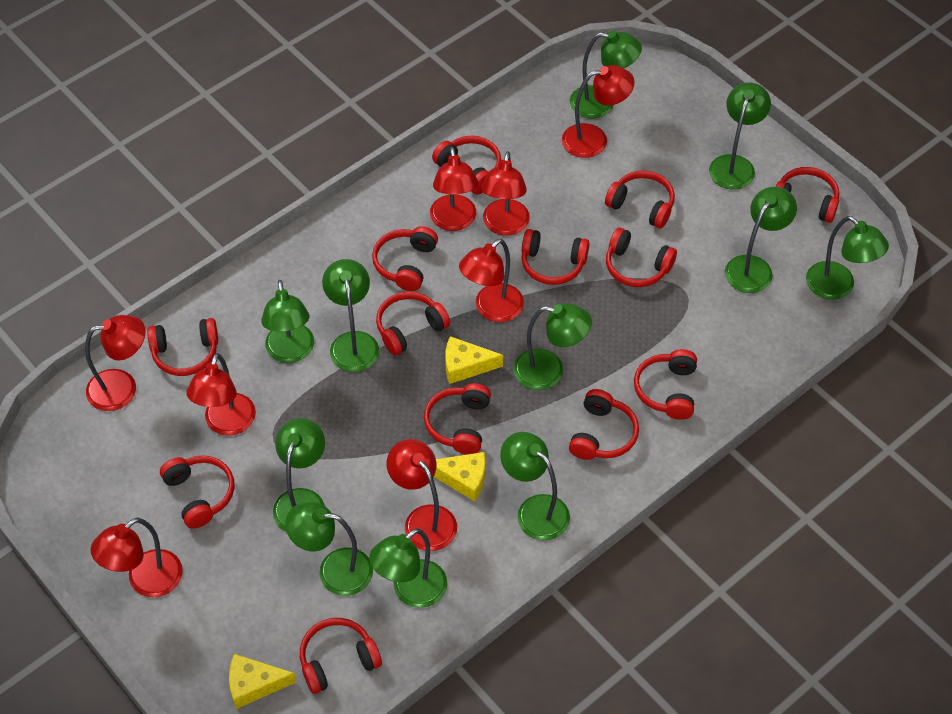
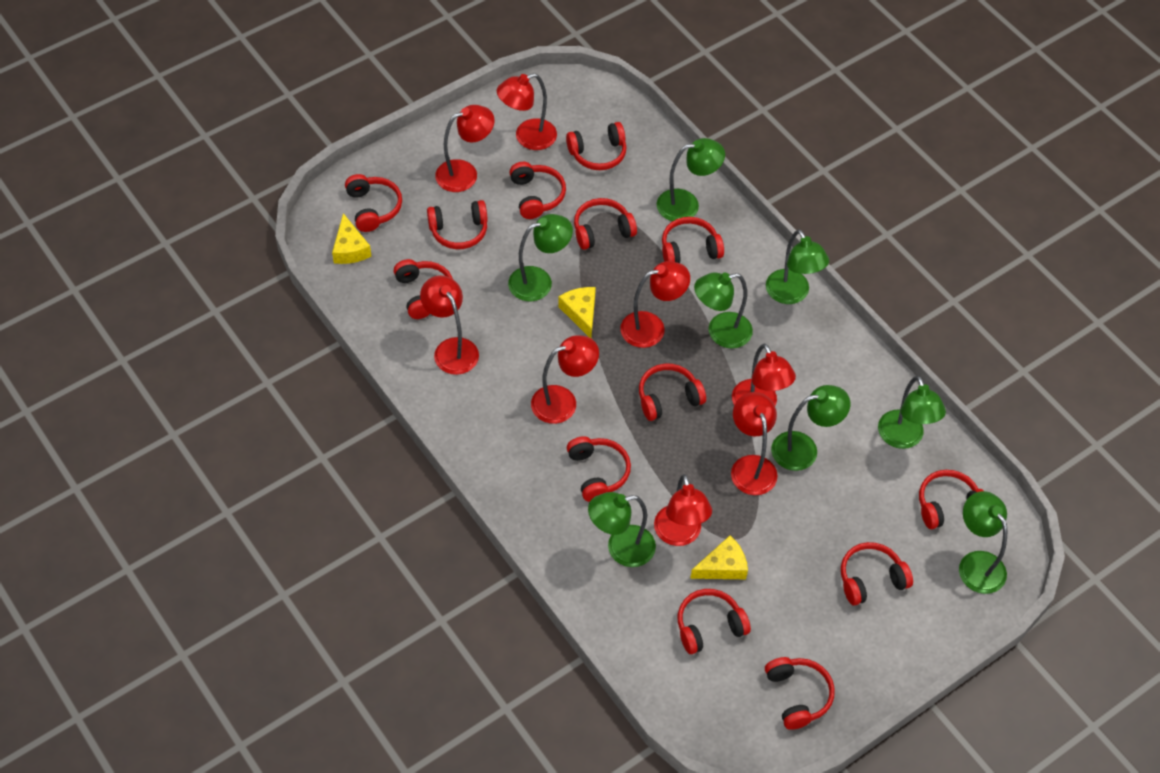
green lamp: [261,280,314,363] [273,418,325,532] [285,502,373,596] [322,259,379,372] [369,528,447,608] [500,432,570,541] [514,303,592,390] [570,31,642,118] [709,83,771,190] [725,187,797,293] [806,216,889,300] = 11 -> [508,214,573,301] [588,492,656,567] [657,138,725,221] [694,272,753,348] [766,229,829,304] [771,385,850,471] [878,376,946,449] [959,491,1007,594] = 8

